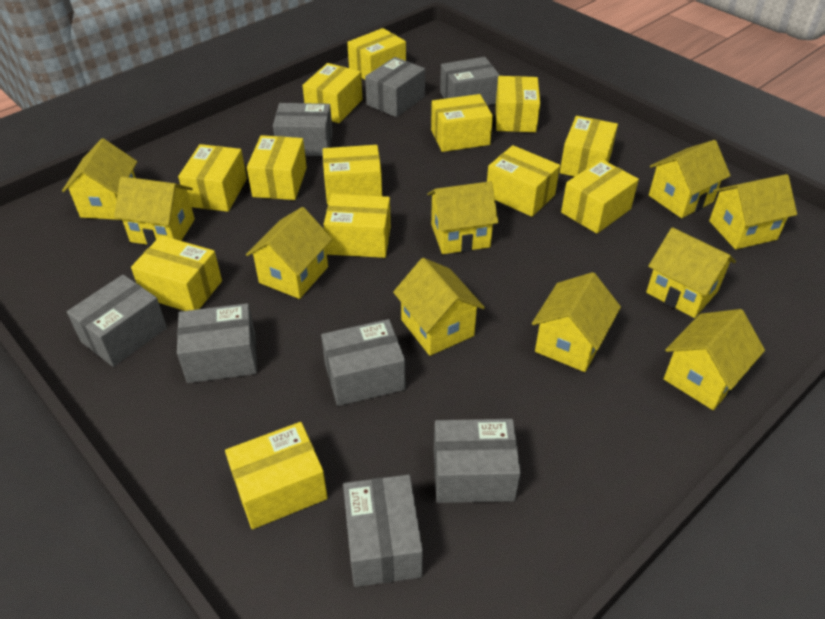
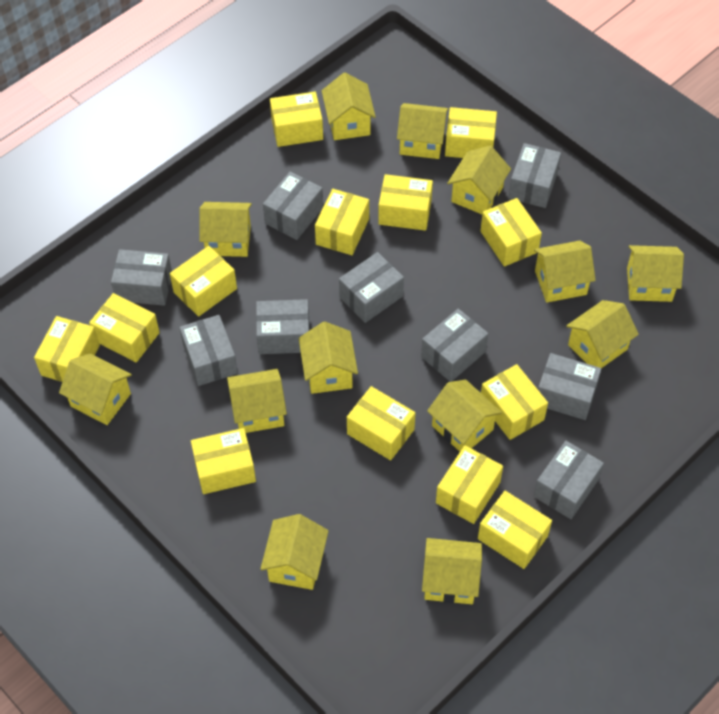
grey box: [67,275,167,367] [177,303,257,383] [273,103,333,156] [321,319,405,406] [343,474,423,587] [365,57,425,117] [434,419,521,503] [440,57,500,106] = 8 -> [111,249,172,306] [179,315,238,386] [256,299,310,354] [263,172,323,240] [339,252,404,323] [421,309,488,382] [509,143,561,208] [534,441,604,519] [538,353,601,420] = 9
yellow house: [62,138,137,220] [114,176,195,246] [246,207,332,299] [393,258,485,356] [427,181,498,254] [532,272,621,372] [646,227,736,318] [649,140,731,218] [664,309,765,410] [709,174,797,249] = 10 -> [59,353,132,425] [200,202,252,257] [227,369,287,433] [260,514,329,590] [299,321,358,394] [322,73,376,140] [397,103,448,159] [422,538,482,604] [427,380,502,452] [447,146,511,214] [534,241,596,303] [566,300,639,368] [627,245,684,302] = 13

